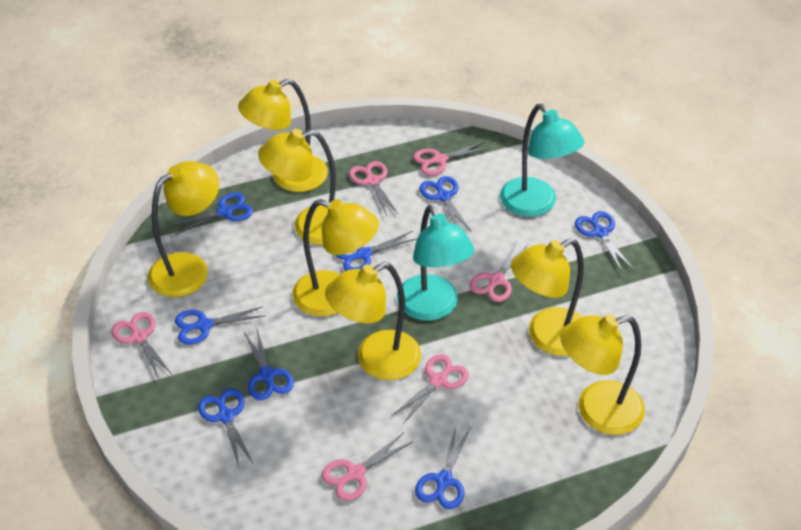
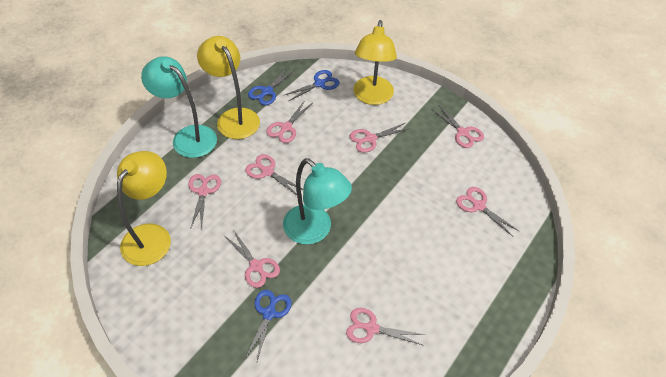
blue scissors: [170,192,253,235] [175,306,264,345] [198,389,253,467] [244,329,294,400] [336,231,417,271] [415,426,470,509] [420,176,471,231] [575,211,634,272] = 8 -> [245,290,292,361] [248,68,295,105] [283,70,340,101] = 3
pink scissors: [112,312,172,379] [321,433,412,501] [349,161,399,216] [393,354,469,424] [413,141,491,175] [470,240,528,302] = 6 -> [188,174,221,230] [225,231,280,288] [245,154,303,195] [266,100,312,143] [346,308,425,345] [350,123,411,153] [433,105,484,148] [456,187,519,236] = 8
yellow lamp: [148,161,219,297] [238,79,328,192] [258,129,336,245] [293,199,379,316] [325,262,421,380] [511,238,584,356] [560,314,645,435] = 7 -> [117,151,171,266] [197,36,260,139] [353,20,397,105] = 3

